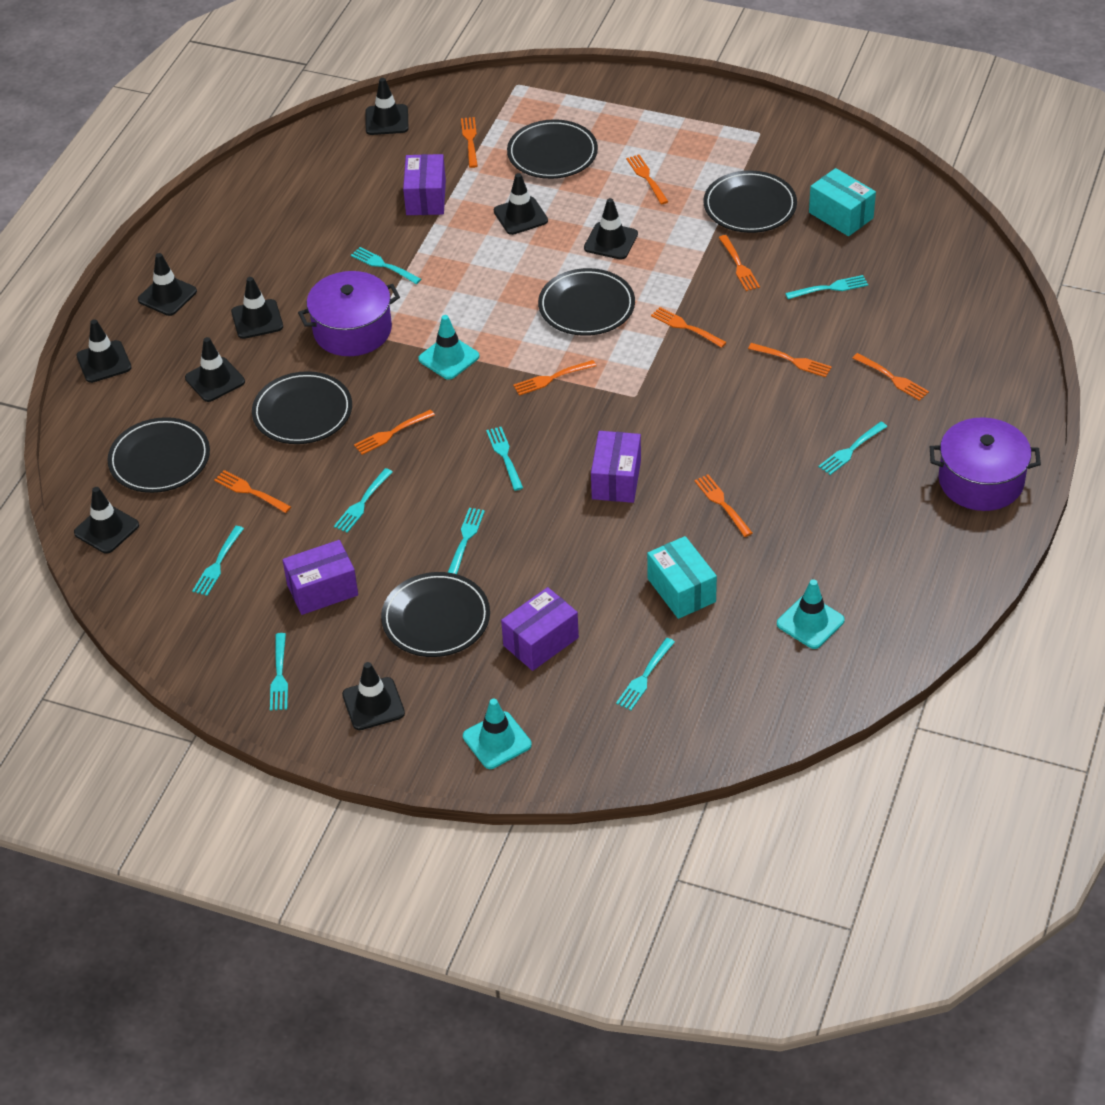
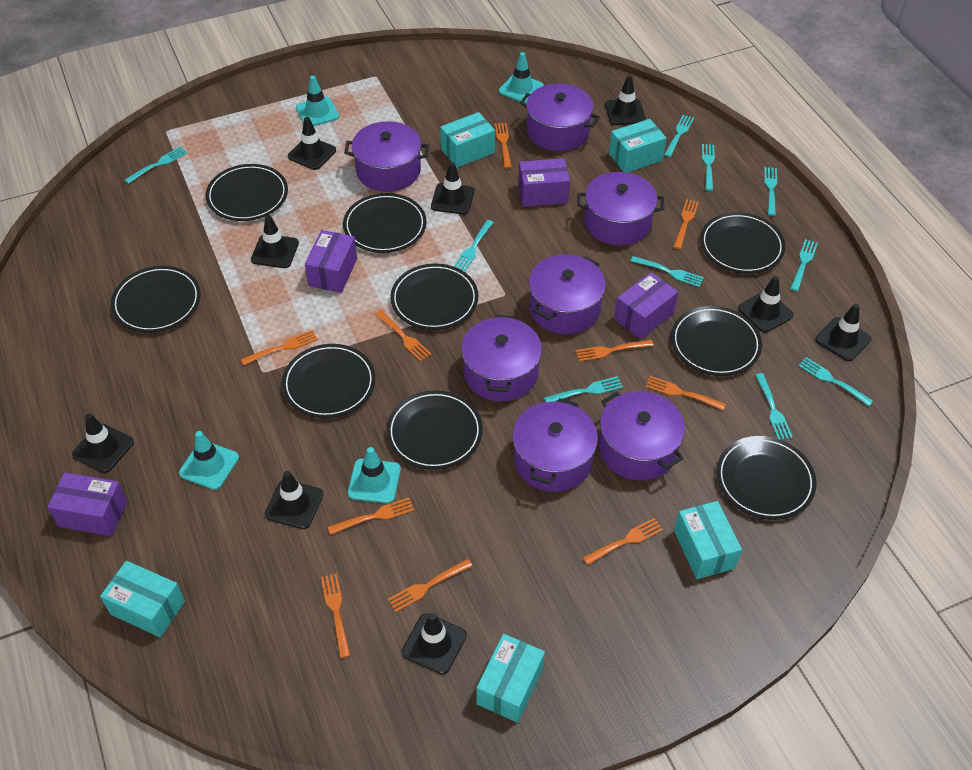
black plate: [108,417,210,493] [252,371,352,444] [381,572,490,657] [507,119,598,179] [538,268,635,336] [703,170,797,233] = 6 -> [111,266,201,333] [206,164,288,221] [282,344,375,418] [343,193,427,253] [386,390,483,470] [390,263,478,330] [671,306,762,376] [700,212,785,274] [716,436,816,520] = 9
purple pot: [298,271,400,356] [930,417,1041,511] = 2 -> [344,121,429,192] [461,315,542,401] [512,398,598,492] [520,84,600,151] [529,255,606,334] [577,172,665,246] [599,391,685,481] = 7
turquoise box: [647,536,717,619] [809,168,876,236] = 2 -> [100,561,185,637] [440,112,495,168] [476,634,545,723] [609,119,667,172] [674,501,742,579] = 5
turquoise fork: [192,526,244,596] [270,633,288,711] [334,468,393,533] [351,247,421,284] [448,508,485,574] [486,427,523,491] [616,638,675,710] [785,275,868,299] [818,422,887,475] = 9 -> [125,147,187,184] [454,220,494,271] [544,376,623,402] [631,256,704,287] [664,115,694,157] [702,144,715,191] [755,373,793,440] [764,167,777,216] [790,239,818,291] [798,357,873,406] = 10
turquoise traffic cone: [418,315,480,380] [463,698,532,769] [777,579,845,649] = 3 -> [179,431,239,490] [296,75,339,126] [348,447,401,503] [499,52,544,104] = 4

